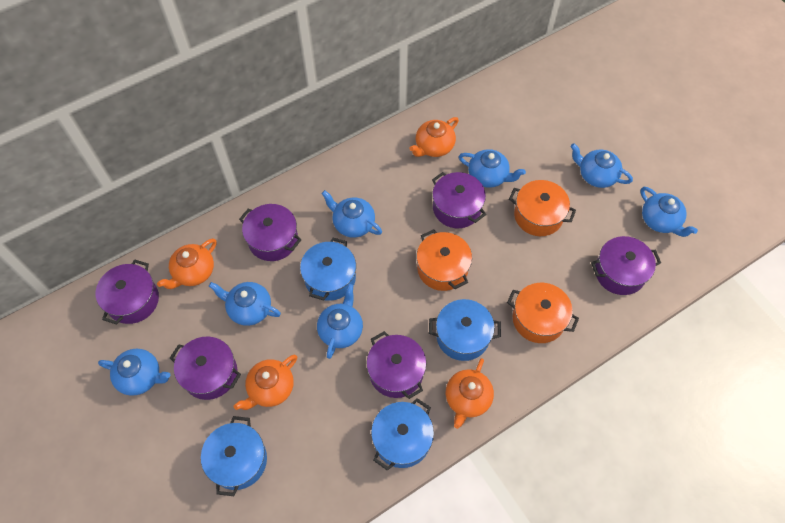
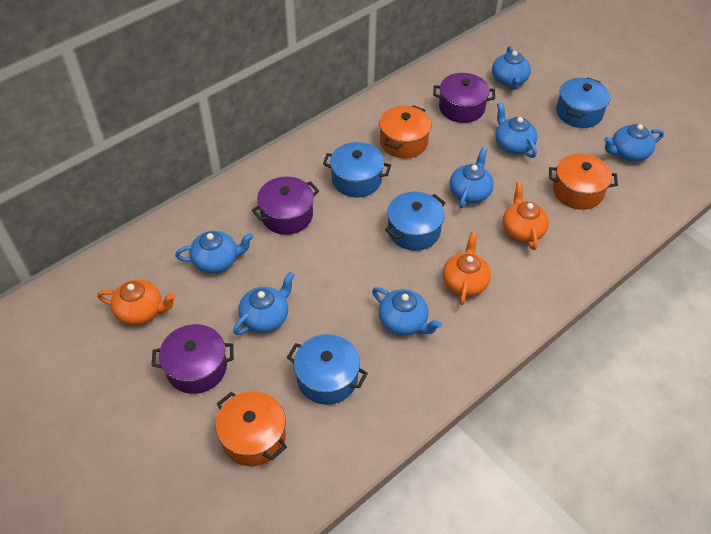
orange teapot: [157,238,217,289] [234,355,297,410] [409,117,459,157] [446,358,494,429] = 4 -> [97,279,176,325] [443,232,491,305] [503,182,549,250] = 3
purple pot: [96,259,159,325] [170,337,241,400] [239,204,302,261] [367,331,426,399] [432,172,486,228] [591,236,661,295] = 6 -> [151,324,234,394] [252,177,319,235] [433,73,495,123] = 3

